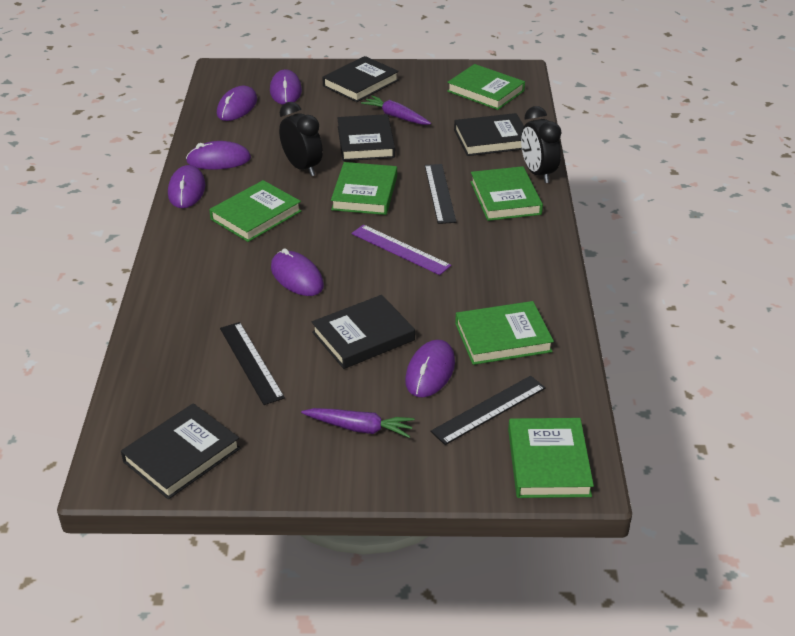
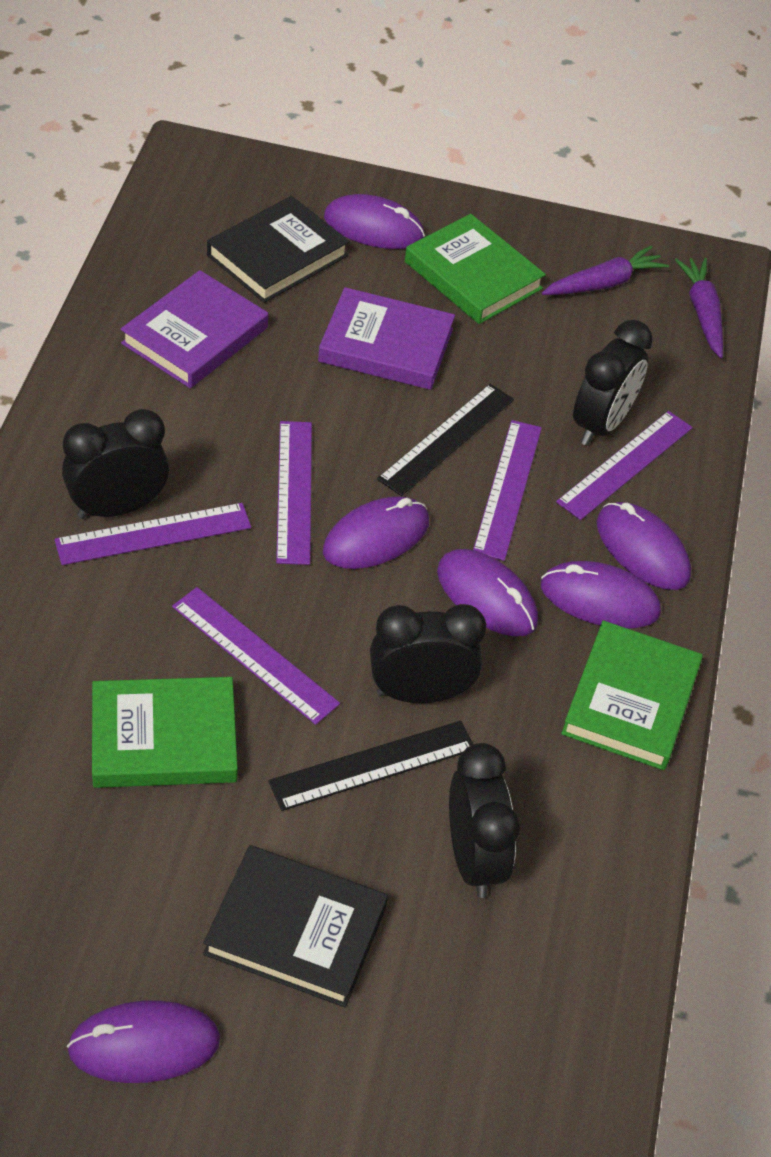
black book: [121,403,241,499] [312,295,415,369] [322,56,399,102] [337,114,395,161] [454,113,524,156] = 5 -> [203,845,388,1007] [207,196,350,303] = 2
black clock: [279,102,323,176] [521,106,562,183] = 2 -> [62,409,169,519] [370,604,486,703] [449,743,520,898] [573,320,653,446] = 4
black ruler: [220,322,285,405] [425,164,456,224] [431,376,546,445] = 3 -> [268,721,474,811] [377,384,514,496] = 2
green book: [209,180,301,242] [331,162,397,215] [447,64,525,110] [455,301,554,365] [470,166,543,221] [508,418,594,498] = 6 -> [92,677,238,788] [405,214,546,324] [561,620,703,770] = 3
purple book: none = 0 -> [121,270,268,388] [318,287,455,390] = 2
purple ruler: [352,224,451,275] = 1 -> [55,503,251,565] [172,587,340,725] [276,421,312,565] [473,420,542,561] [556,411,693,520] = 5

